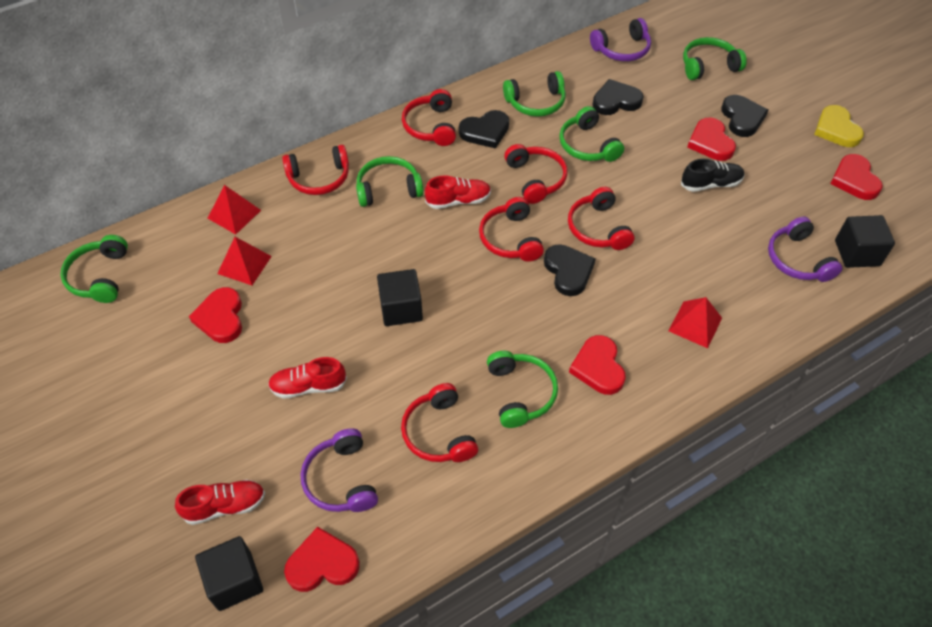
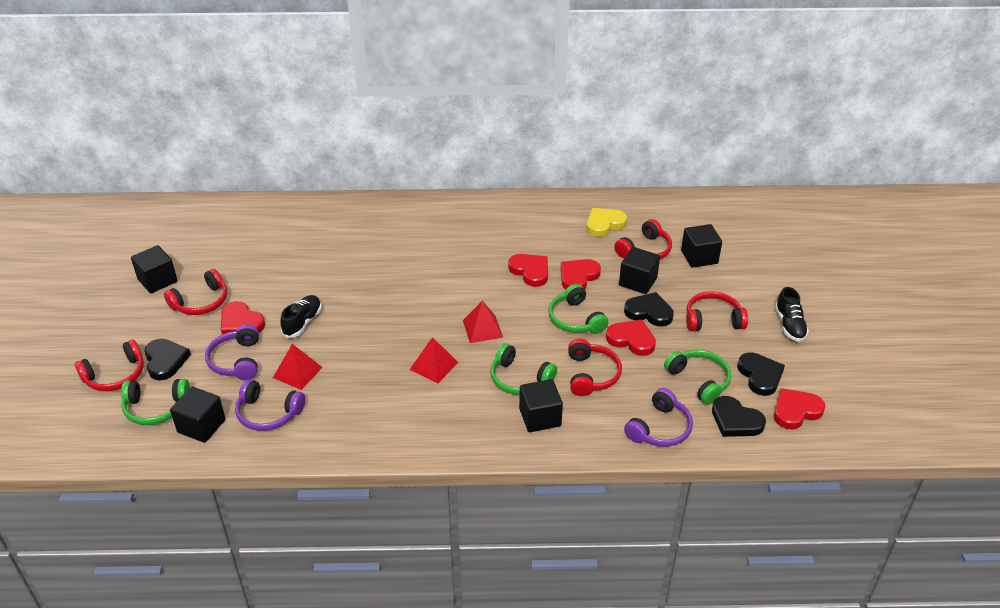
black cube: [195,536,263,611] [377,269,423,326] [835,215,895,268] = 3 -> [131,245,178,293] [170,387,226,443] [519,379,563,432] [619,247,660,294] [681,224,722,268] = 5
black shoe: [681,159,745,192] = 1 -> [280,295,322,338] [775,287,809,342] = 2
green headphones: [60,235,128,303] [356,156,424,207] [487,351,558,428] [503,71,566,117] [559,106,624,162] [683,37,747,80] = 6 -> [121,379,190,425] [490,343,557,395] [548,284,608,334] [664,350,731,405] = 4
red headphones: [282,145,349,195] [401,383,478,462] [402,89,456,146] [479,197,544,262] [504,144,567,204] [568,187,635,250] = 6 -> [75,340,144,391] [164,269,228,315] [568,339,622,396] [615,219,672,259] [686,291,748,331] = 5
red shoe: [175,479,265,525] [268,357,347,399] [425,175,491,209] = 3 -> none = 0

